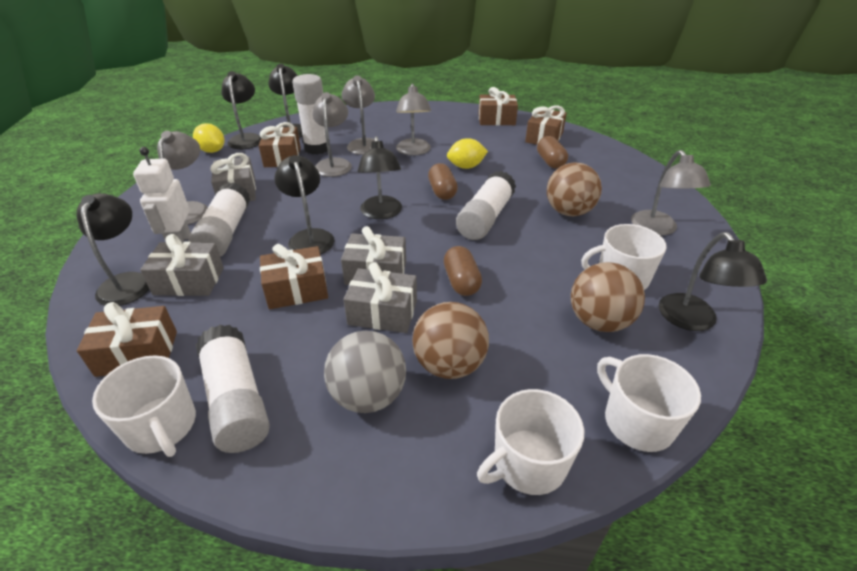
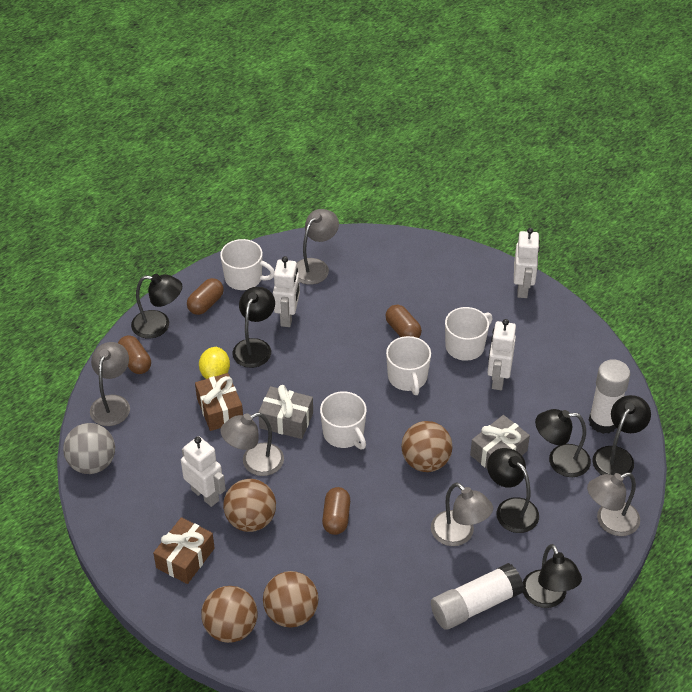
brown ball: [412,302,489,379] [547,162,602,216] [571,262,645,332] = 3 -> [201,586,258,643] [223,479,276,532] [263,571,319,628] [401,421,453,472] = 4
brown capsule: [428,163,458,200] [444,246,482,296] [537,136,568,168] = 3 -> [118,335,151,374] [187,278,224,315] [322,487,350,535] [385,305,422,338] = 4
brown gift: [77,302,177,377] [259,122,301,167] [260,244,328,309] [478,87,518,125] [525,105,567,145] = 5 -> [153,517,215,584] [195,373,243,431] = 2
grey gift: [140,234,224,296] [210,153,256,201] [341,226,406,285] [343,262,417,333] = 4 -> [258,385,313,439] [470,415,530,469] = 2
white glue stick: [188,182,250,257] [196,325,270,453] [292,74,328,155] [456,171,516,240] = 4 -> [431,563,524,630] [588,359,630,434] = 2
white robot: [133,147,191,242] = 1 -> [181,436,226,507] [273,256,300,327] [487,319,516,390] [514,228,540,298] = 4
yellow lemon: [193,123,224,153] [447,138,488,169] = 2 -> [199,347,230,379] = 1

